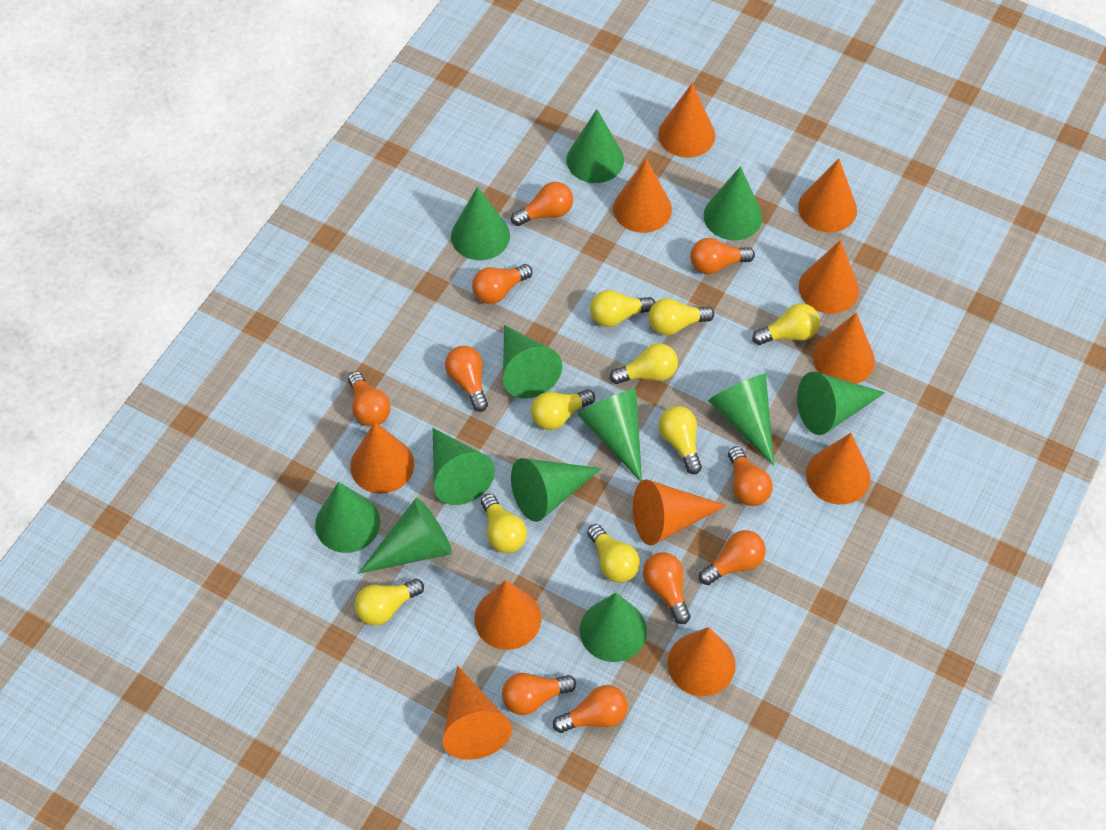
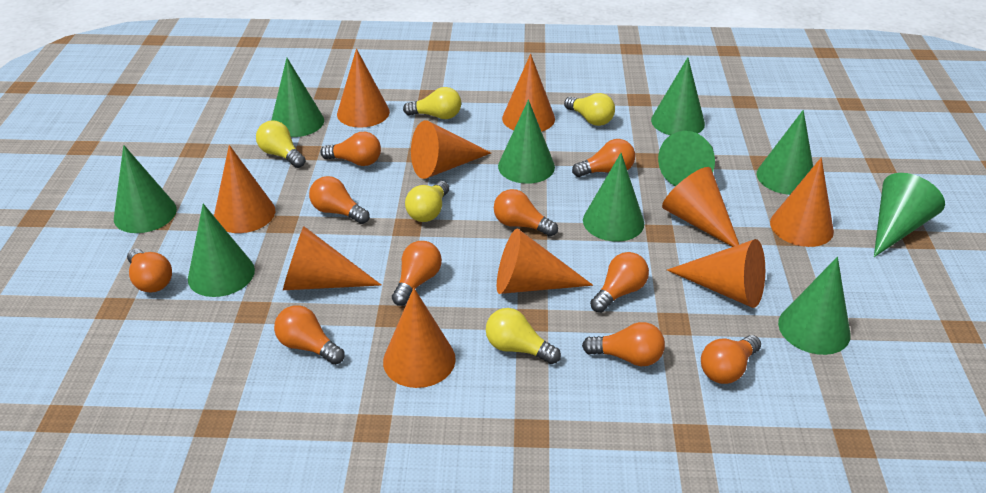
green cone: [315,482,380,553] [358,498,452,574] [433,428,495,505] [451,186,510,260] [503,325,563,399] [511,458,602,522] [566,109,624,183] [578,389,642,482] [580,593,647,662] [704,166,762,240] [708,374,774,466] [797,372,885,435] = 12 -> [114,145,177,233] [188,204,255,297] [271,58,324,137] [498,99,555,184] [583,153,644,241] [651,57,705,135] [658,131,715,187] [757,110,813,195] [778,257,851,355] [874,173,945,257] = 10
orange cone: [350,422,414,494] [443,666,512,760] [474,580,541,650] [613,159,672,233] [633,479,726,546] [658,83,715,158] [667,627,736,696] [798,158,857,232] [799,240,859,314] [806,433,870,505] [813,312,875,384] = 11 -> [214,145,275,233] [283,226,382,290] [337,48,390,128] [383,288,456,388] [411,120,491,179] [497,229,593,294] [502,54,555,132] [662,167,739,247] [667,239,765,308] [770,157,834,247] = 10
yellow light bulb: [354,579,424,626] [481,494,527,553] [531,389,595,430] [587,524,640,583] [590,290,655,327] [610,343,678,384] [649,298,714,335] [659,406,702,474] [752,303,820,345] = 9 -> [256,121,306,168] [403,87,461,119] [405,181,449,222] [486,308,561,364] [564,93,615,126] = 5

